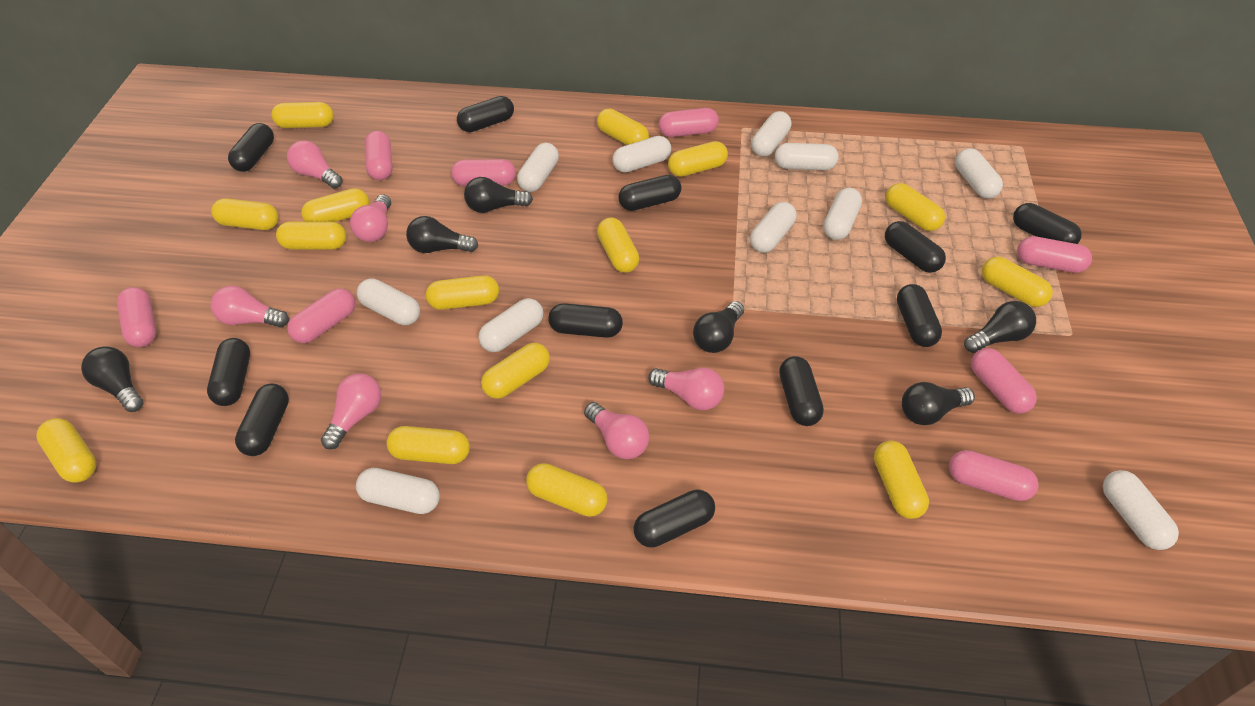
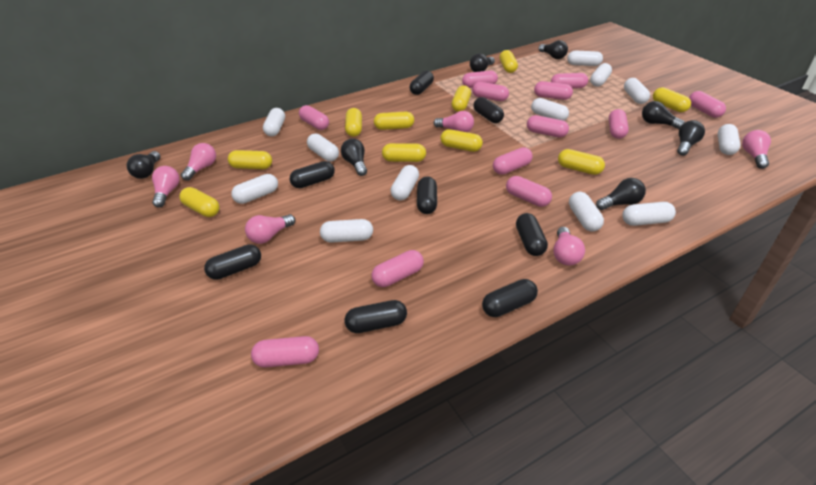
black capsule: [207,338,250,406] [228,123,274,172] [235,384,289,456] [457,96,514,132] [548,303,623,338] [618,175,681,211] [634,489,715,548] [779,356,824,426] [885,221,946,273] [897,284,942,347] [1013,203,1082,244] = 11 -> [204,244,261,280] [290,161,335,188] [344,300,407,333] [410,71,434,95] [417,176,437,214] [473,97,504,123] [482,279,538,317] [516,213,548,256] = 8
black light bulb: [81,346,144,412] [406,216,478,253] [464,177,533,213] [693,301,744,353] [902,382,975,425] [964,301,1036,353] = 6 -> [127,151,160,179] [341,139,367,176] [470,53,495,72] [539,40,568,59] [596,178,646,210] [642,101,685,129] [677,120,705,156] = 7
pink capsule: [117,287,156,347] [287,288,355,343] [365,131,393,180] [451,159,516,186] [659,108,719,137] [949,450,1038,501] [971,348,1037,414] [1017,236,1092,273] = 8 -> [251,336,319,368] [299,105,329,130] [371,250,424,287] [462,70,498,88] [472,82,509,101] [493,147,533,175] [506,176,552,207] [527,115,569,138] [534,81,573,100] [551,73,588,89] [609,109,629,139] [689,91,726,118] = 12
white capsule: [356,468,440,514] [357,278,420,325] [478,298,543,352] [517,143,559,192] [612,136,671,173] [750,202,796,253] [751,111,791,157] [775,143,839,170] [823,188,862,240] [955,148,1003,199] [1103,470,1179,550] = 11 -> [231,174,278,204] [263,108,285,136] [307,134,339,162] [320,219,373,243] [391,165,419,200] [531,98,569,121] [567,50,603,66] [569,192,604,232] [590,63,612,87] [622,202,676,226] [624,78,650,104] [718,124,740,155] = 12
yellow capsule: [36,418,96,483] [211,198,279,230] [271,102,334,128] [276,221,346,250] [301,188,369,222] [386,426,470,464] [426,275,499,310] [481,343,550,399] [526,463,607,517] [597,109,649,145] [597,217,639,273] [668,141,728,177] [874,440,929,519] [886,183,945,231] [982,257,1053,307] = 15 -> [179,187,220,217] [228,150,272,169] [345,108,362,137] [374,111,414,130] [382,143,426,162] [440,129,483,152] [452,85,471,112] [499,50,518,73] [558,149,605,175] [653,87,691,112] = 10

